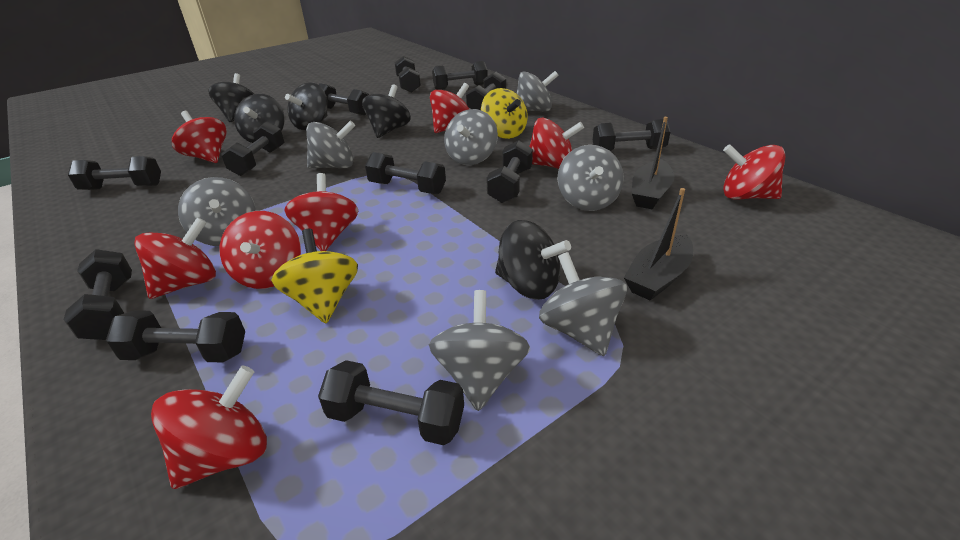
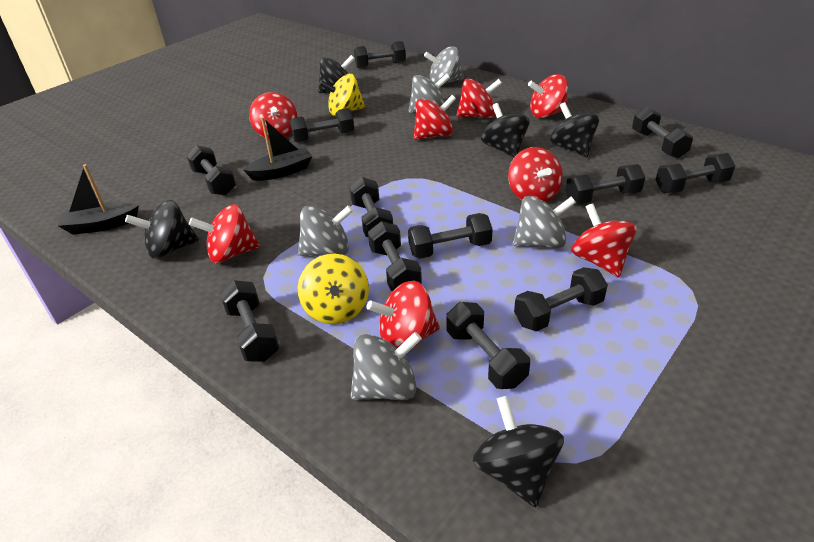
grey spinning top: [178,177,256,246] [306,121,355,169] [429,290,530,411] [444,109,498,165] [516,71,559,111] [539,252,627,356] [558,145,624,211] = 7 -> [298,205,353,256] [351,332,422,400] [408,73,450,113] [424,46,464,84] [513,196,576,248] = 5

